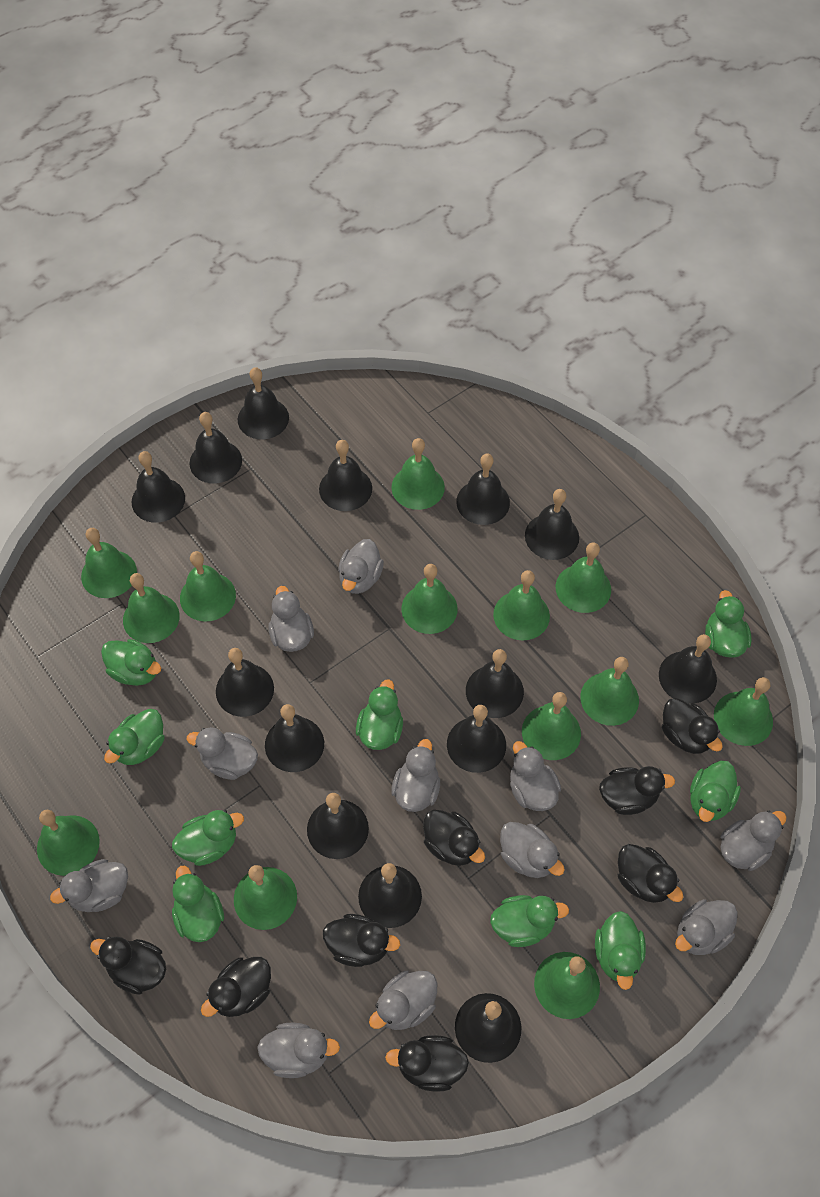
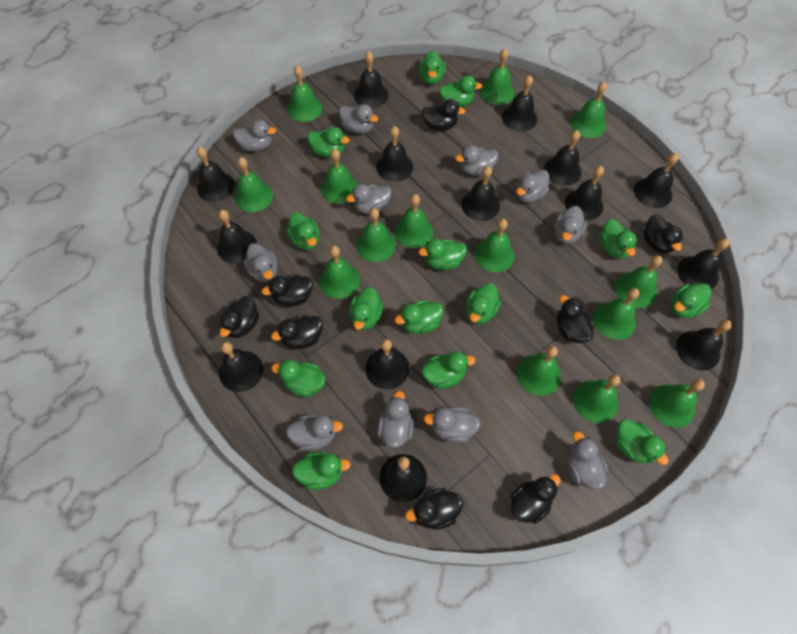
green bell: [37,810,100,876] [81,528,137,598] [123,573,180,643] [180,551,236,622] [234,865,297,930] [391,438,445,510] [401,564,458,634] [493,570,550,641] [522,692,581,760] [534,952,600,1019] [556,542,611,613] [580,657,639,726] [714,677,773,746] = 13 -> [235,157,273,212] [287,65,322,122] [319,246,360,299] [321,149,358,204] [356,208,396,262] [394,194,433,248] [474,219,515,272] [480,48,514,105] [517,346,561,396] [570,82,607,138] [573,374,620,423] [593,288,639,340] [615,255,662,308] [649,379,705,428] = 14
green duck: [101,639,161,686] [104,709,165,765] [172,810,244,866] [172,866,224,942] [356,679,403,750] [490,895,569,947] [595,911,646,990] [690,761,741,822] [705,590,752,658] = 9 -> [271,359,326,397] [286,212,320,250] [292,452,351,490] [307,127,350,157] [349,287,383,330] [395,300,444,334] [419,51,445,85] [419,239,467,270] [422,351,476,389] [439,75,482,107] [466,283,501,324] [599,219,637,259] [616,419,669,465] [671,283,711,318] = 14

